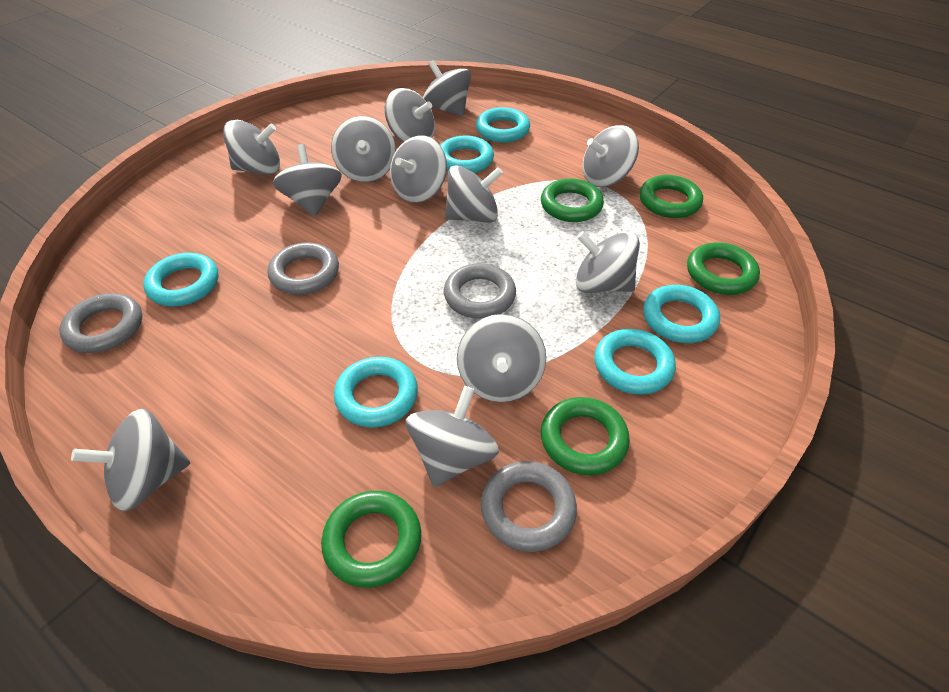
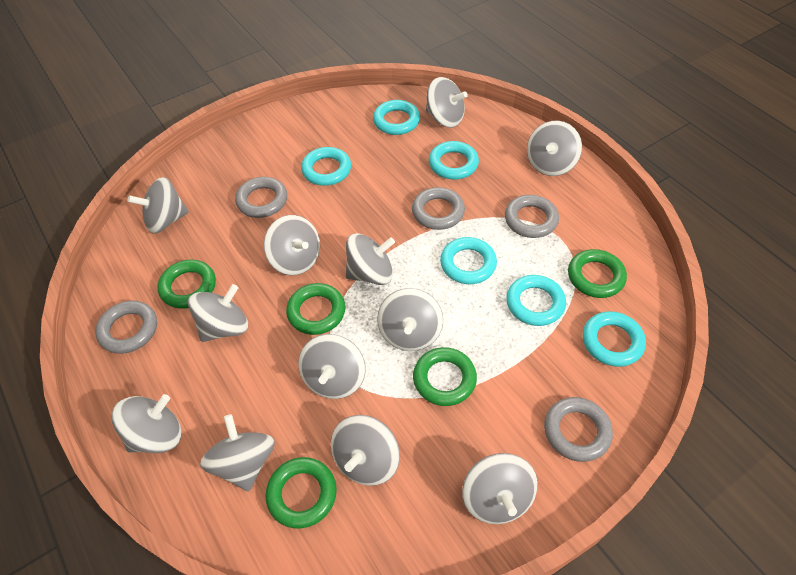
grey ring: [59,293,142,353] [268,242,339,295] [444,263,516,319] [481,461,577,552] = 4 -> [95,301,157,354] [235,177,287,218] [412,187,465,230] [505,195,559,238] [544,397,613,462] = 5

